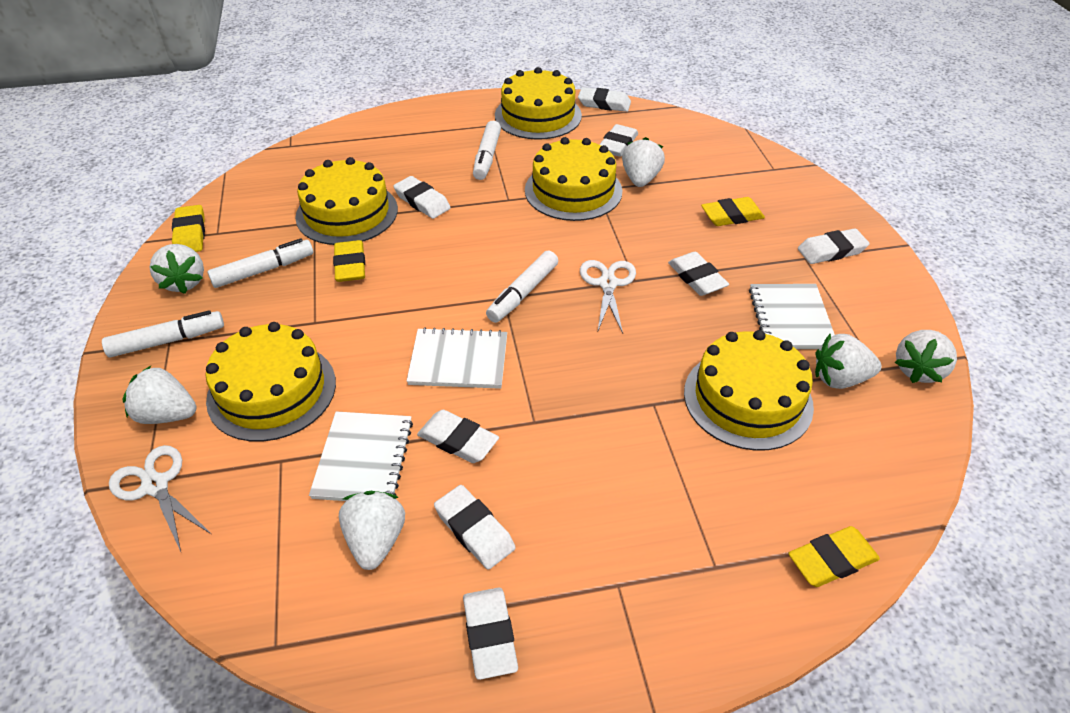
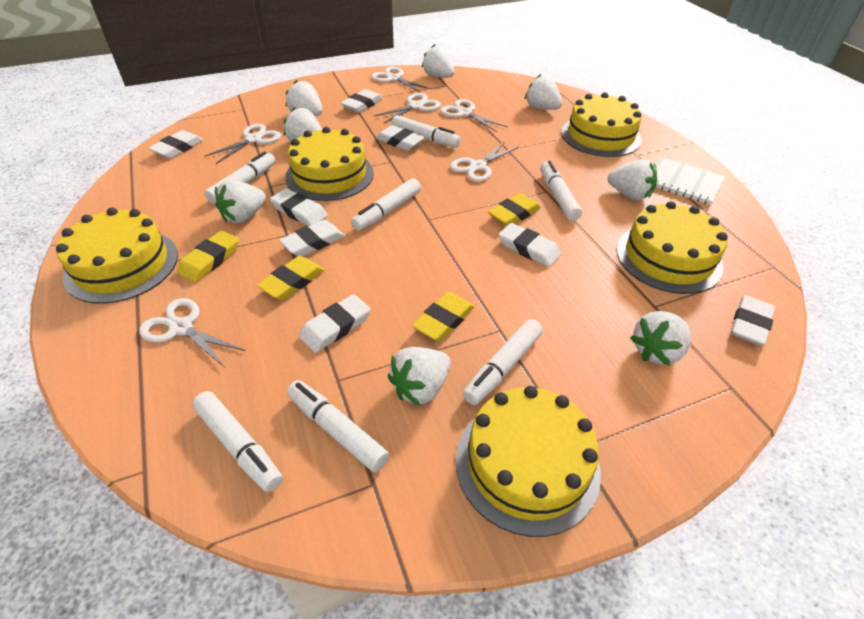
white marker: [102,310,224,357] [207,238,313,288] [473,120,501,180] [486,250,558,323] = 4 -> [192,391,283,492] [204,152,275,204] [287,380,389,472] [351,179,421,231] [392,115,461,148] [463,319,543,405] [540,161,582,221] = 7
white notebook: [309,411,413,501] [407,327,507,389] [749,284,835,349] = 3 -> [655,157,725,205] = 1
white scissors: [109,445,211,552] [580,260,636,334] = 2 -> [139,298,246,367] [204,124,281,164] [371,67,431,93] [373,93,441,124] [440,99,508,132] [450,141,519,182] = 6
white strawberry: [122,366,197,424] [150,244,204,294] [339,491,405,570] [622,137,665,187] [815,334,881,389] [895,330,957,383] = 6 -> [215,180,266,223] [284,107,322,141] [286,80,323,116] [388,347,451,406] [422,44,454,78] [525,74,562,110] [608,159,657,200] [630,311,691,366] = 8

